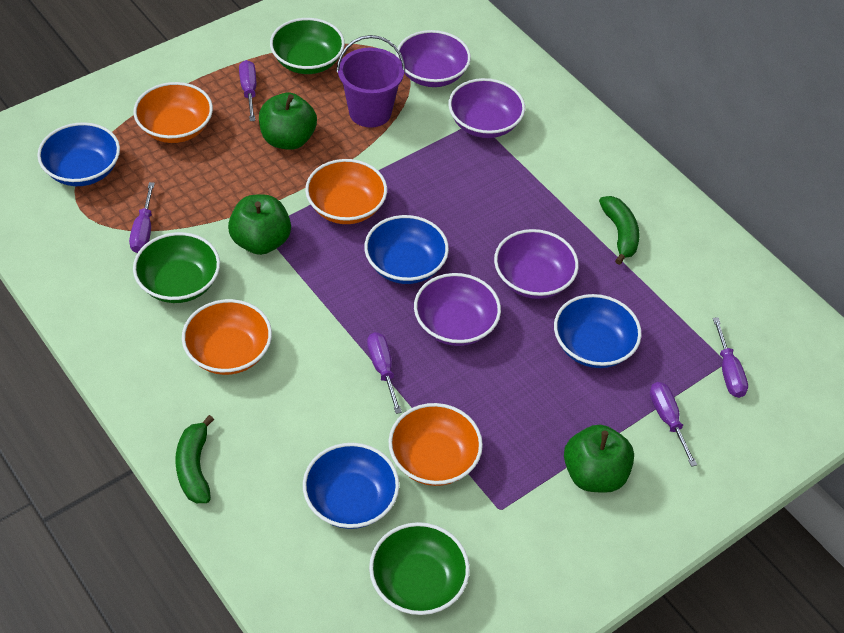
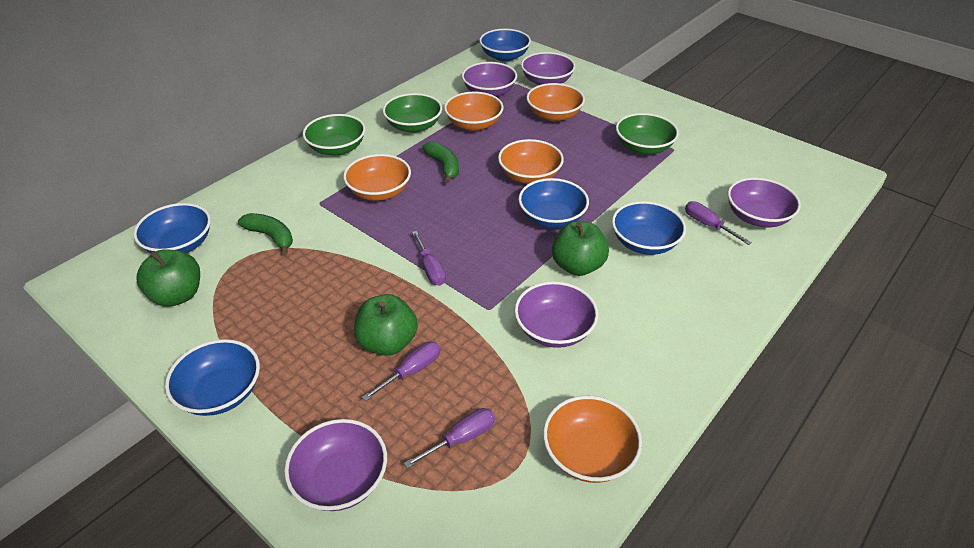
blue bowl: [37,122,120,186] [303,443,399,529] [364,215,449,284] [554,294,641,368] = 4 -> [133,203,211,253] [165,339,260,416] [479,29,531,62] [518,178,589,228] [612,201,686,255] = 5
orange bowl: [133,82,213,143] [182,299,272,375] [305,159,387,224] [388,403,483,486] = 4 -> [343,154,411,201] [444,92,503,131] [498,139,564,184] [526,83,585,122] [543,395,642,483] = 5
purple bowl: [396,30,471,87] [414,273,501,346] [448,78,525,138] [494,229,579,299] = 4 -> [284,419,387,511] [462,62,517,97] [514,281,598,348] [521,52,575,85] [728,177,801,227] = 5
purple bucket: [337,35,405,127] = 1 -> none = 0
purple screwdriver: [129,182,155,253] [239,60,256,121] [367,332,402,414] [650,382,697,467] [713,317,748,398] = 5 -> [362,341,440,401] [404,408,495,468] [412,231,446,286] [685,201,752,245] = 4

